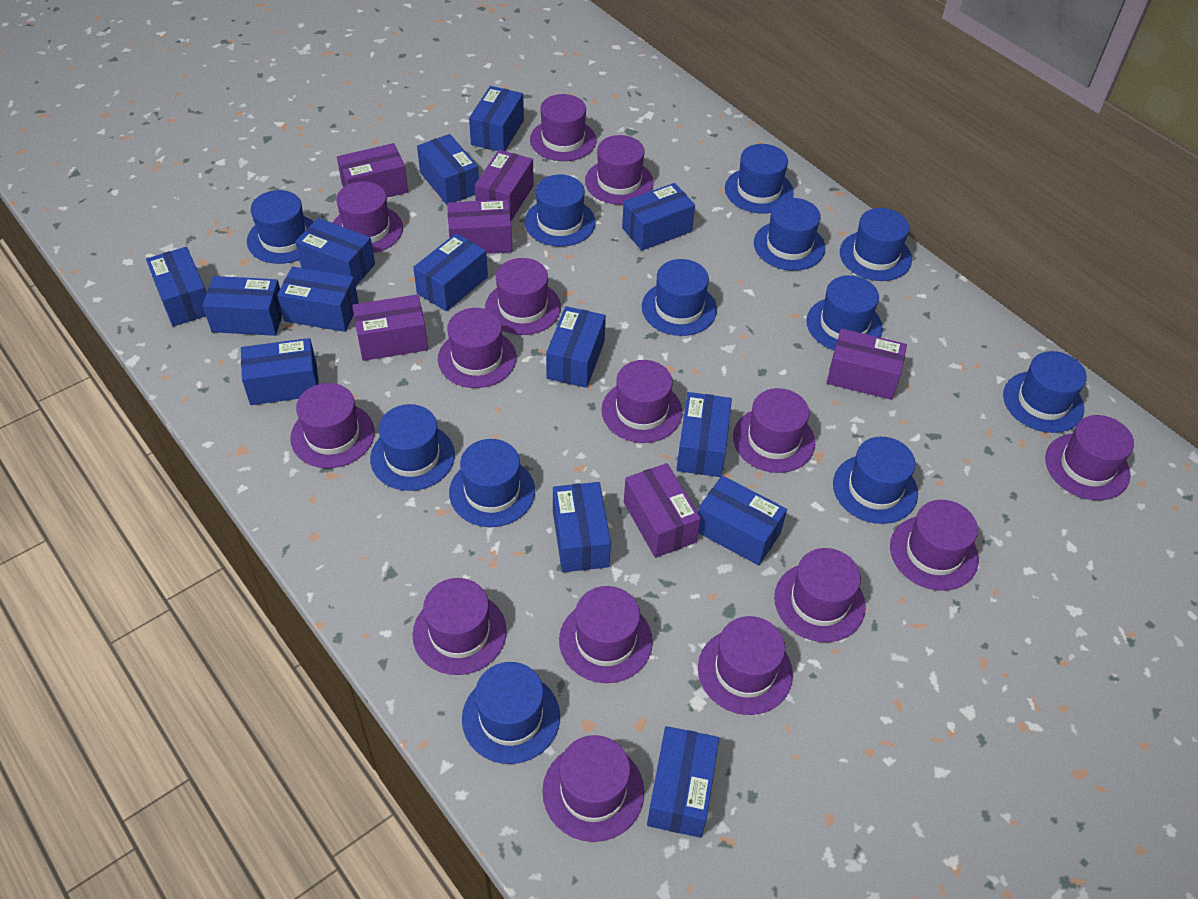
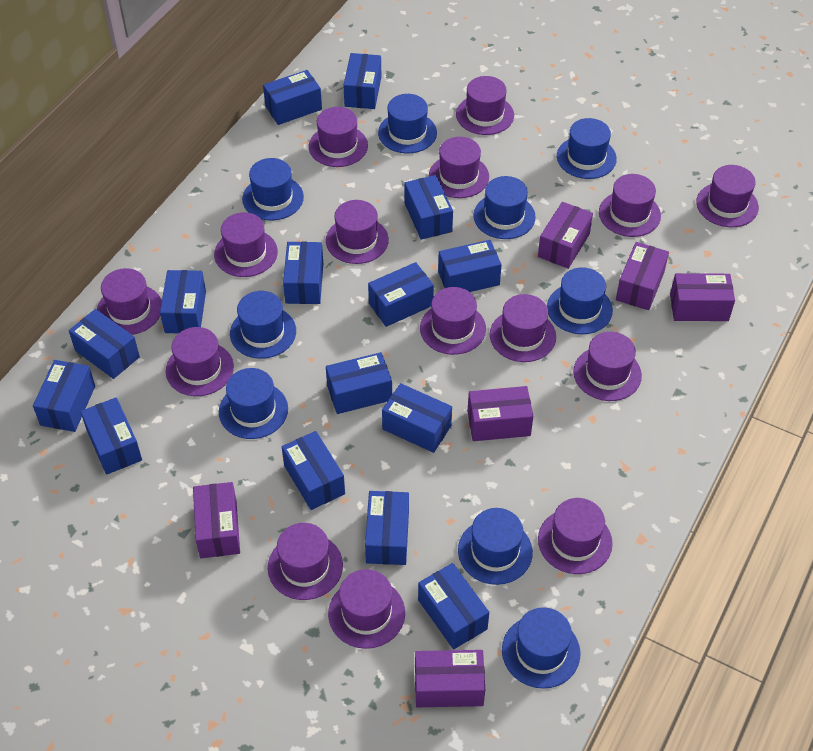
blue box: [146,247,207,326] [203,276,282,336] [241,338,319,405] [277,267,359,332] [295,218,375,286] [413,233,488,311] [417,134,479,205] [469,86,524,151] [546,306,606,388] [553,482,611,572] [622,183,695,251] [647,726,719,838] [676,392,732,477] [698,476,787,565] = 14 -> [33,360,95,432] [69,309,140,379] [80,397,142,475] [160,270,206,333] [263,70,322,125] [282,431,345,510] [283,242,323,304] [326,352,392,414] [343,53,381,109] [365,491,409,565] [368,262,434,327] [382,383,452,453] [405,175,453,240] [418,563,489,649] [438,240,502,292] = 15
blue hat: [247,190,314,264] [370,404,455,491] [449,439,535,527] [462,662,560,764] [525,175,596,247] [642,259,717,336] [725,144,794,213] [754,198,825,271] [806,275,883,351] [833,437,918,524] [840,208,912,281] [1003,351,1087,433] = 12 -> [219,368,288,439] [230,291,296,359] [242,158,304,220] [378,94,437,153] [458,508,533,585] [473,176,536,239] [502,607,580,688] [547,267,613,334] [557,118,617,179] = 9

